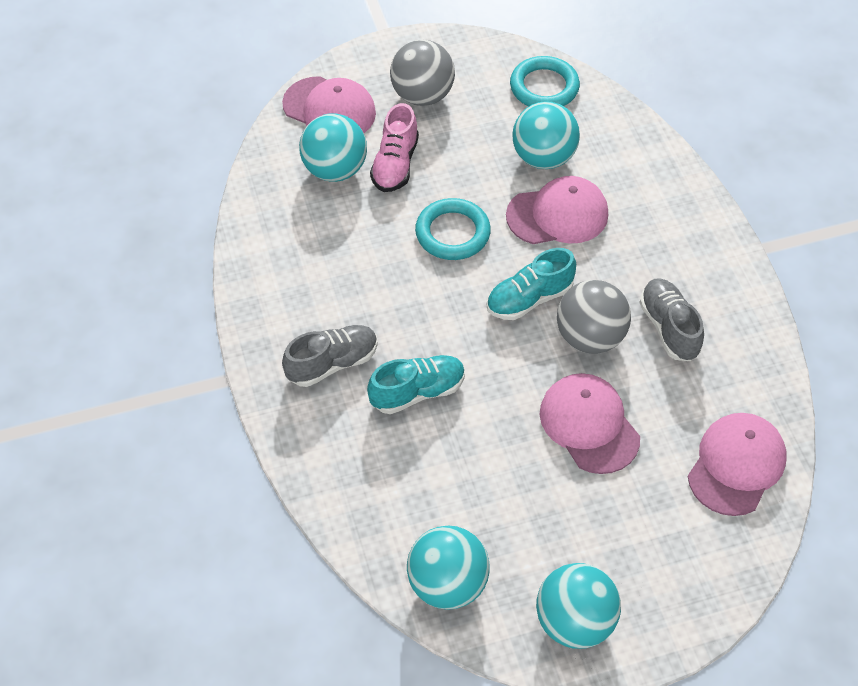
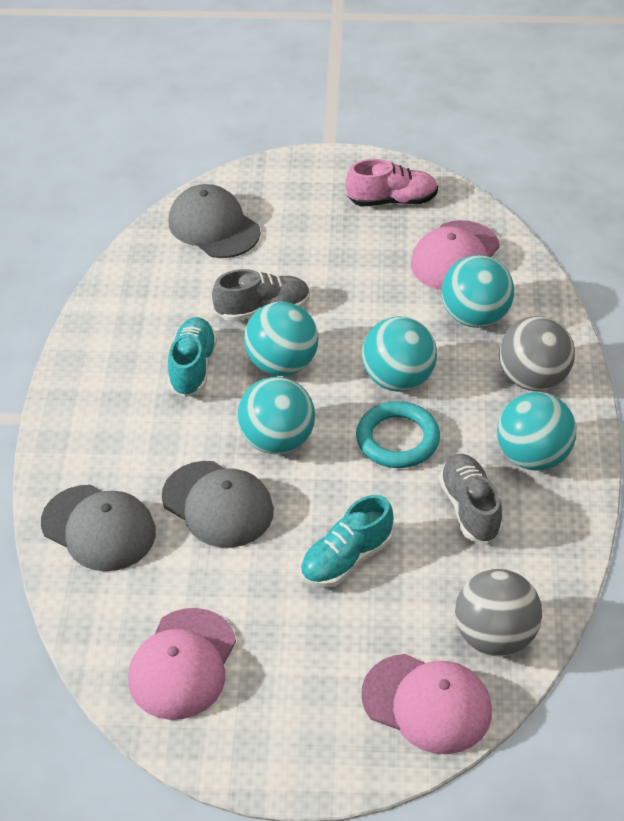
grey cap: none = 0 -> [41,485,156,571] [162,461,274,548] [168,184,260,258] = 3
pink cap: [282,76,376,133] [506,176,608,244] [539,373,640,474] [688,413,787,516] = 4 -> [128,608,236,720] [361,654,492,754] [411,220,500,291] = 3
turquoise ball: [299,113,367,182] [407,526,490,610] [512,101,580,169] [536,563,621,649] = 4 -> [237,377,315,454] [244,301,318,376] [362,316,437,392] [441,255,514,328] [497,392,576,471] = 5
turquoise ring: [415,198,491,260] [510,56,580,106] = 2 -> [356,401,440,468] = 1

